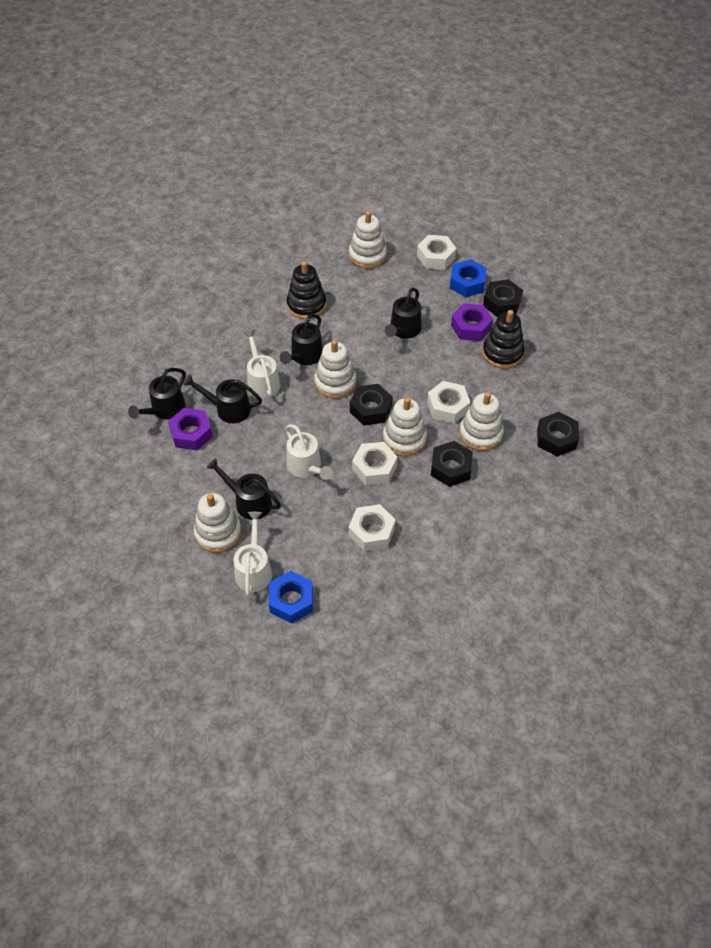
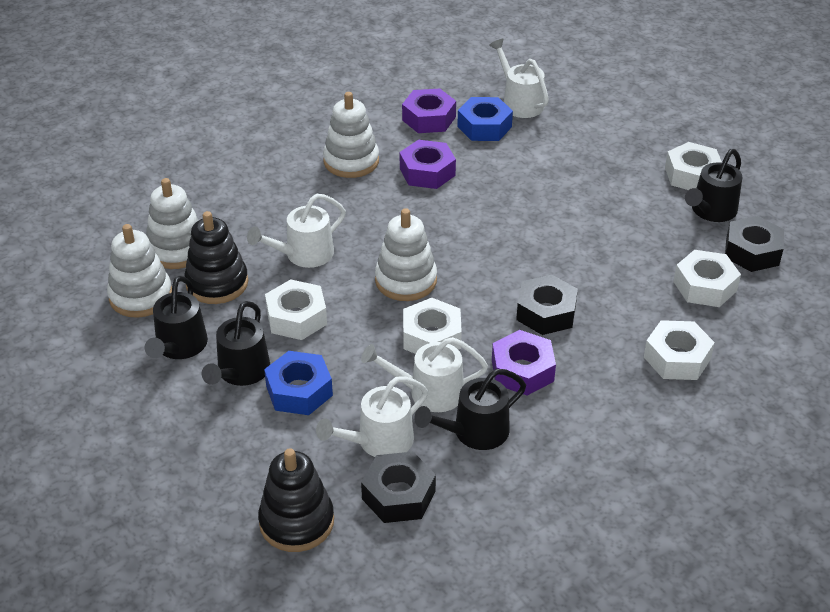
black nut: [350,384,393,425] [431,441,473,487] [483,279,523,317] [537,412,579,457] = 4 -> [361,452,436,523] [516,275,578,335] [725,216,784,272] = 3
black watering can: [128,368,186,420] [183,374,262,423] [206,458,281,520] [280,314,323,365] [385,288,421,339] = 5 -> [145,276,208,359] [202,301,270,386] [414,369,526,450] [685,149,742,222] = 4
purple nut: [168,408,213,451] [451,303,493,341] = 2 -> [400,140,456,189] [402,89,456,133] [492,330,556,395] = 3
white nut: [349,504,395,551] [352,442,398,485] [417,235,456,270] [427,381,470,424] = 4 -> [265,279,327,340] [403,298,462,354] [644,320,715,380] [665,142,722,190] [673,250,741,307] = 5
white stacking toy: [194,493,242,553] [314,340,356,398] [349,211,387,269] [383,397,427,456] [459,392,504,451] = 5 -> [107,224,172,318] [146,178,199,269] [323,92,379,178] [375,208,437,301] = 4
white watering can: [234,512,272,596] [244,330,280,398] [285,424,332,480] = 3 -> [247,194,346,268] [316,377,428,457] [361,337,488,412] [489,39,549,118] = 4

